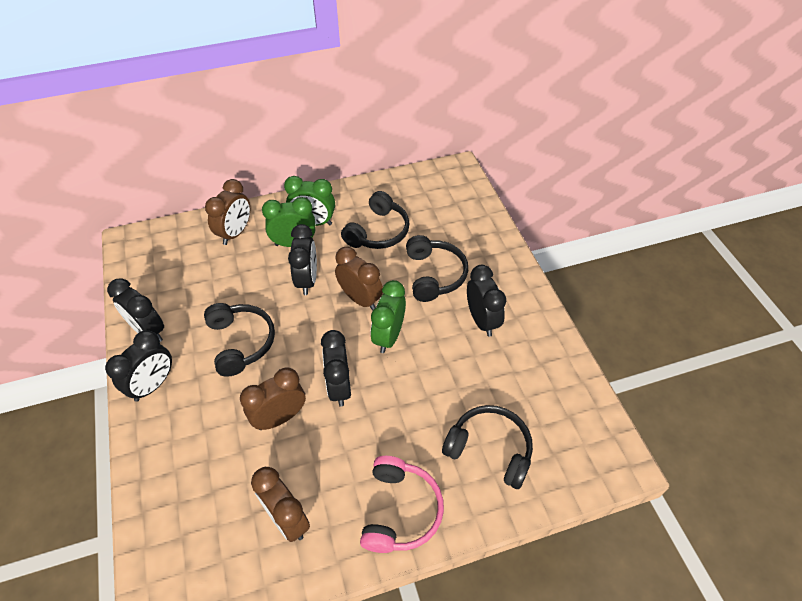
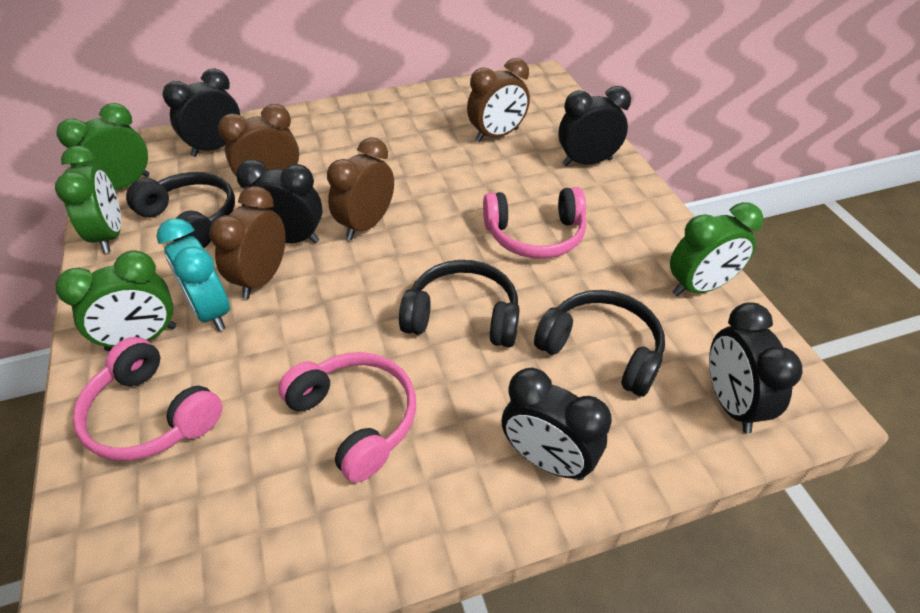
black headphones: [204,303,275,377] [341,191,410,249] [406,235,468,302] [442,405,533,489] = 4 -> [126,172,235,248] [399,260,520,347] [534,290,665,397] = 3
green clock: [262,197,315,247] [284,176,335,226] [371,280,406,353] = 3 -> [55,146,121,253] [56,251,176,351] [57,103,150,190] [670,202,764,296] = 4
pink headphones: [360,456,444,553] = 1 -> [73,337,222,461] [278,352,416,482] [483,187,586,259] = 3
turquoise clock: none = 0 -> [157,218,230,331] = 1

